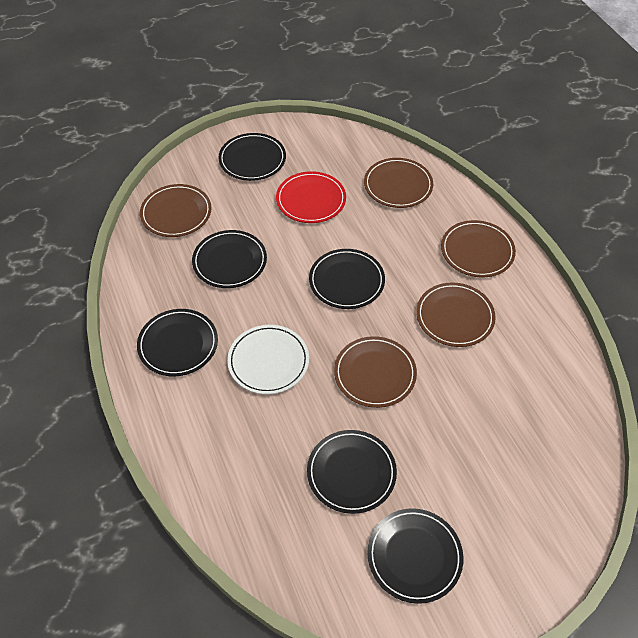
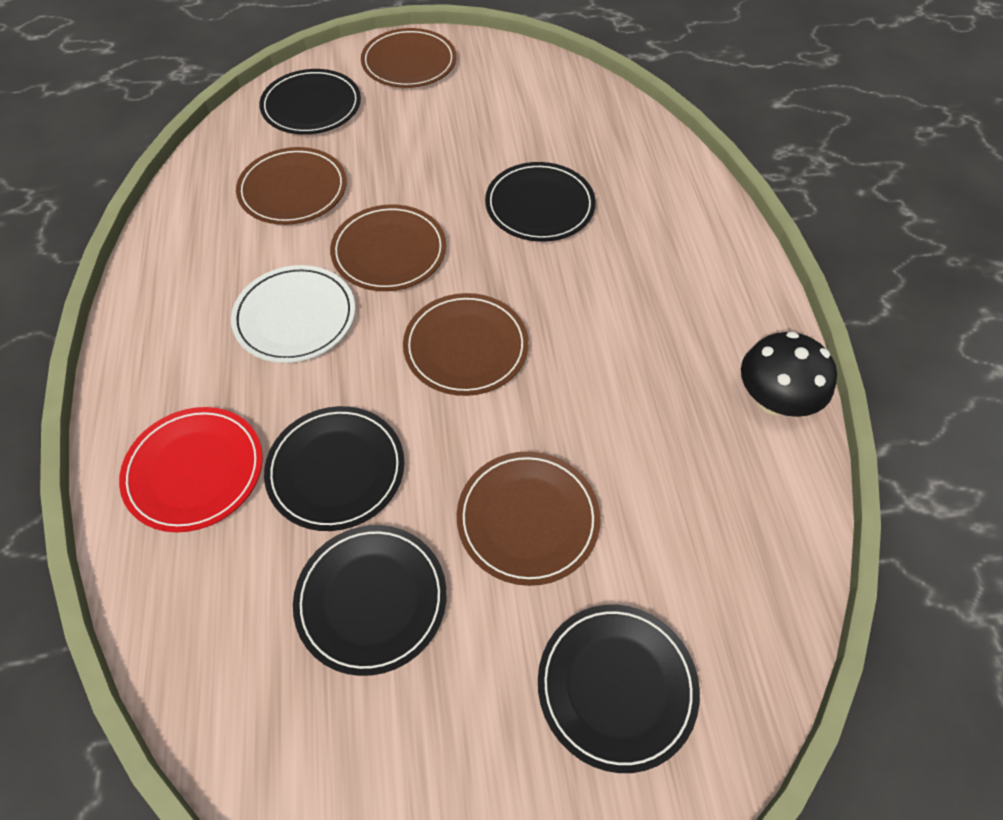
black mushroom: none = 0 -> [741,331,837,417] = 1
black plate: [137,309,218,376] [192,230,267,288] [219,133,286,181] [307,430,397,514] [309,249,385,309] [367,508,463,604] = 6 -> [259,69,361,134] [264,406,404,531] [293,525,447,676] [485,162,596,242] [538,605,700,773] = 5

